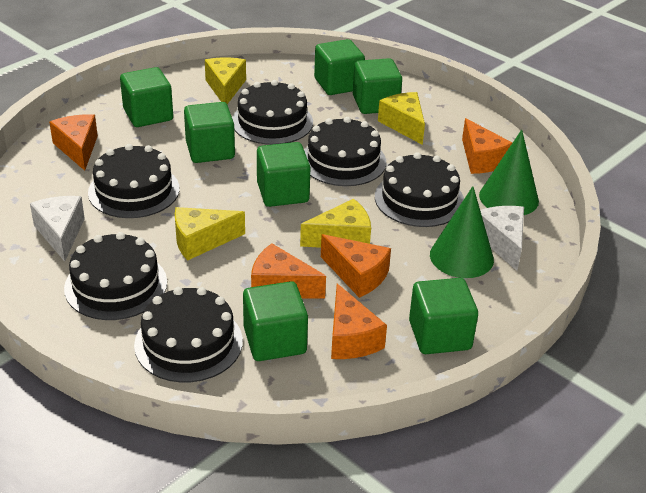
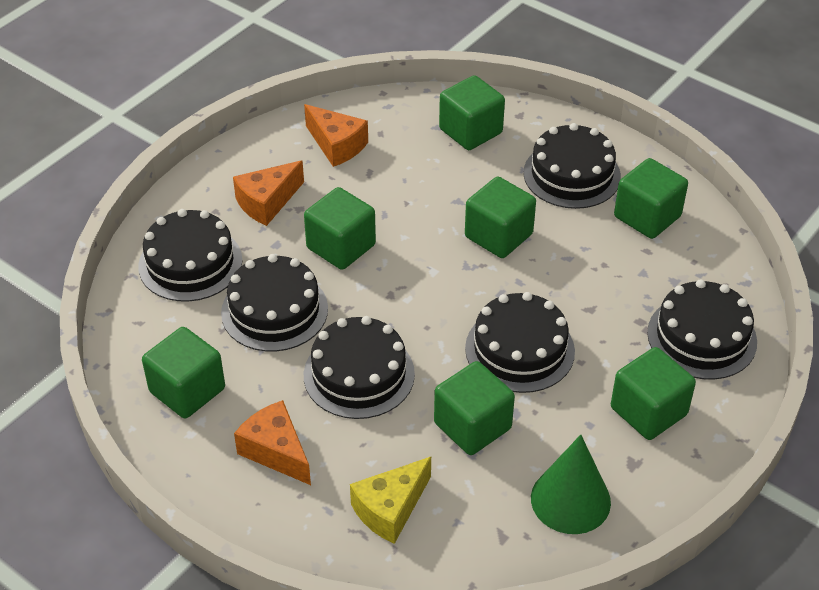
green cone: [430,186,494,278] [479,130,539,215] = 2 -> [531,435,611,534] = 1
orange cheese: [49,114,98,171] [251,243,326,299] [321,234,391,298] [331,283,387,359] [462,118,512,174] = 5 -> [233,161,304,226] [234,400,311,485] [304,104,368,167] = 3
white cheese: [30,196,85,262] [480,206,524,271] = 2 -> none = 0
yellow cheese: [175,207,245,260] [205,58,246,104] [300,199,371,248] [378,92,425,145] = 4 -> [350,457,431,544] = 1

